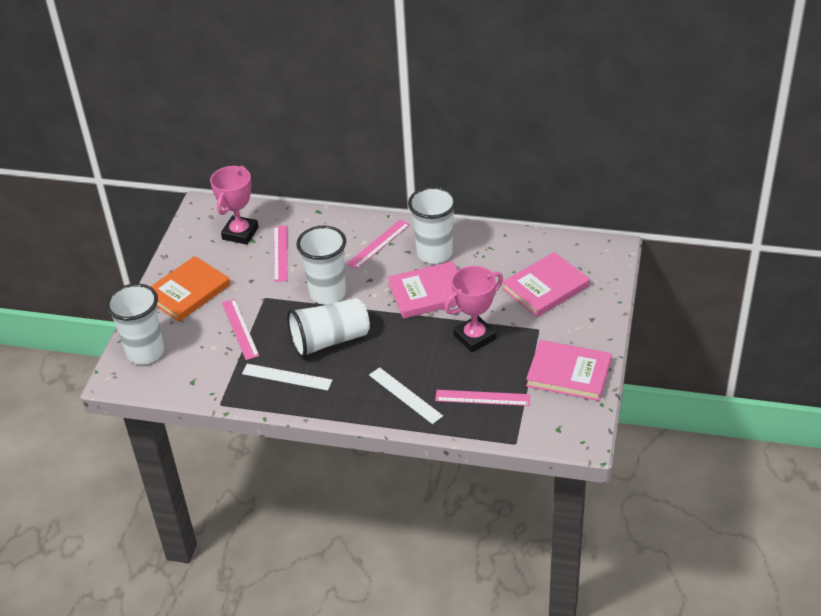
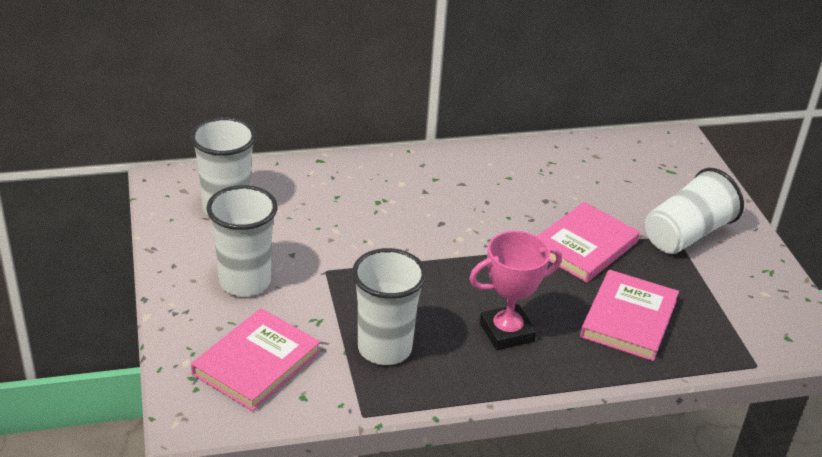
orange book: [150,256,231,322] = 1 -> none = 0
pink ruler: [222,299,259,360] [274,225,288,282] [347,220,410,269] [435,390,530,406] = 4 -> none = 0
pink trophy: [210,166,259,245] [444,266,503,352] = 2 -> [469,231,562,350] = 1
white ruler: [242,364,333,391] [369,367,443,424] = 2 -> none = 0

